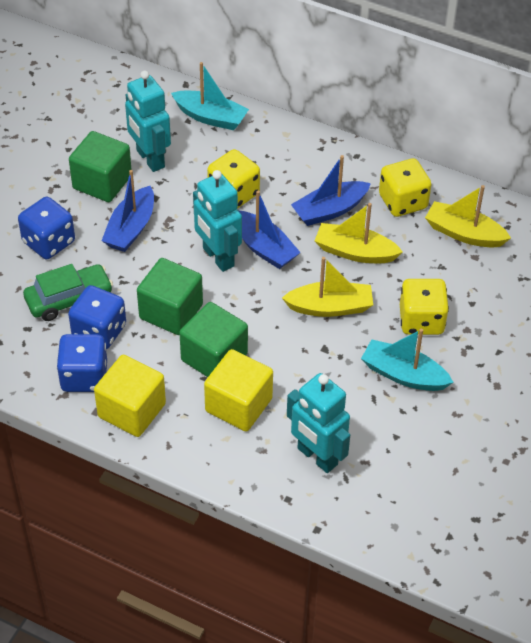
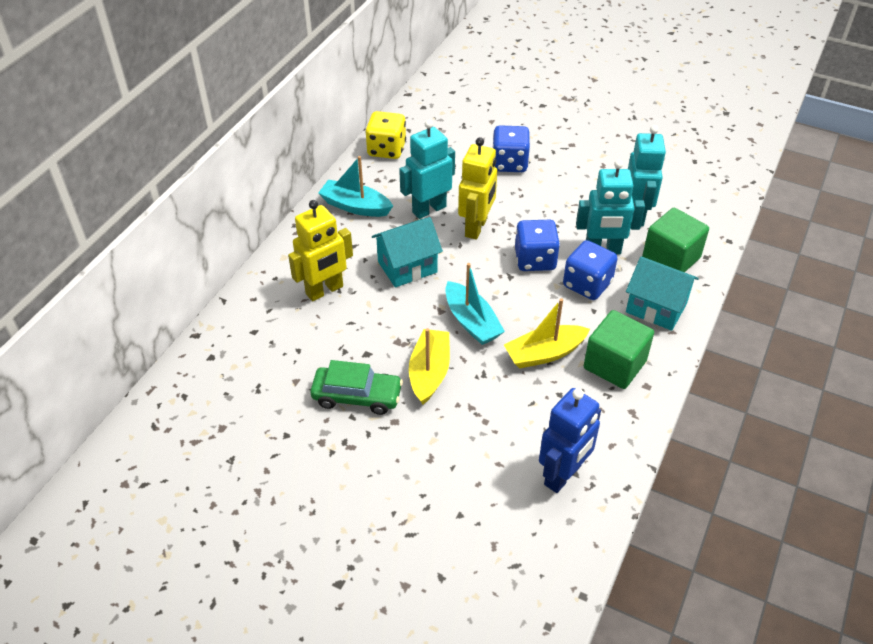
blue boat: [101,170,154,252] [239,191,301,269] [291,155,371,226] = 3 -> none = 0
blue robot: none = 0 -> [539,388,601,493] = 1
green cube: [69,131,132,202] [137,258,203,335] [179,302,248,377] = 3 -> [584,310,654,389] [642,208,709,272] = 2
turquoise house: none = 0 -> [372,217,443,288] [626,256,699,331] = 2
yellow boat: [282,257,373,317] [315,203,403,263] [425,185,511,248] = 3 -> [409,328,450,405] [504,298,590,369] = 2
yellow cube: [94,355,166,437] [204,349,273,431] = 2 -> none = 0
yellow dice: [207,149,260,209] [379,158,431,217] [400,279,449,335] = 3 -> [365,111,406,159] = 1
yellow robot: none = 0 -> [288,200,353,301] [458,137,497,240] = 2

